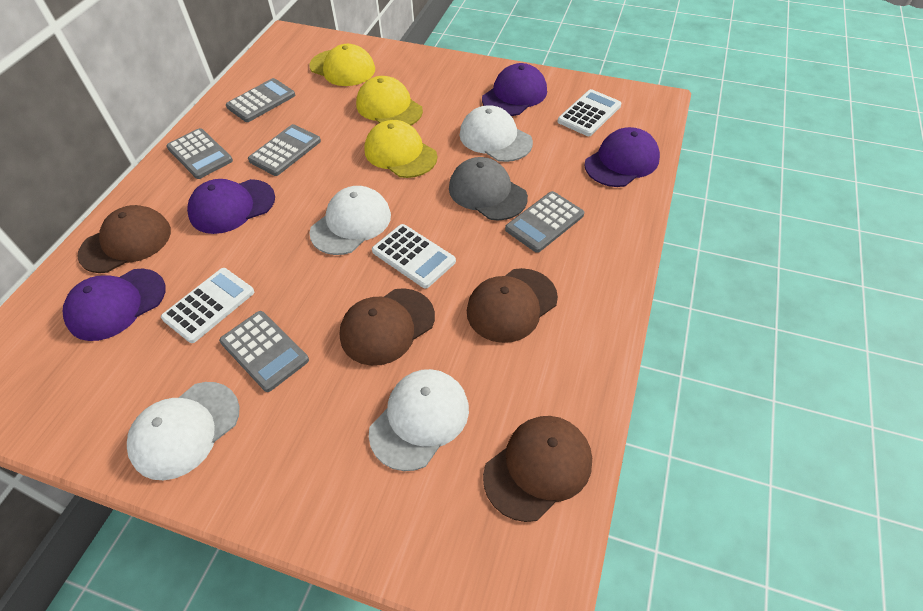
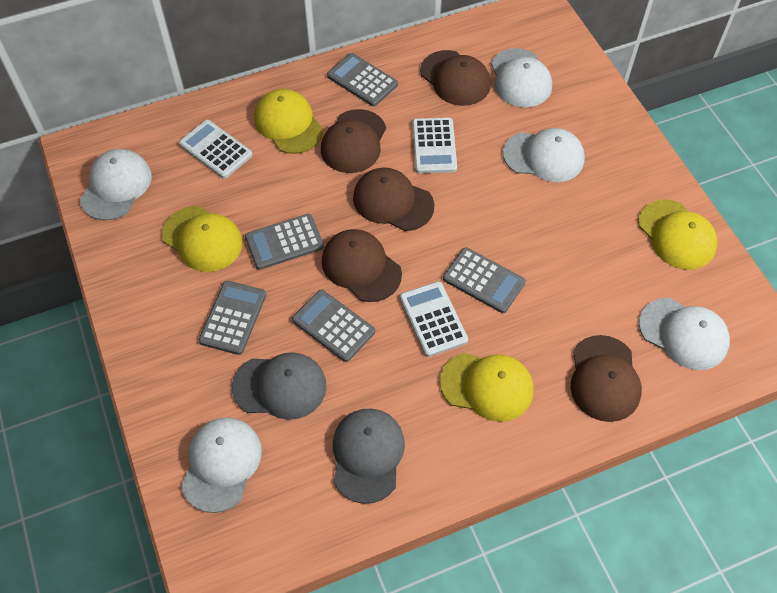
brown cap: [77,205,171,273] [340,288,435,366] [467,268,558,343] [483,416,592,522] = 4 -> [321,109,386,173] [322,229,402,302] [353,168,434,231] [420,50,491,106] [570,335,642,422] = 5
grey cap: [449,157,528,220] = 1 -> [232,352,327,420] [333,409,405,504] = 2
purple cap: [62,269,166,341] [187,179,275,234] [482,63,547,116] [584,127,660,187] = 4 -> none = 0
white cap: [127,382,240,480] [310,186,391,255] [369,369,469,471] [459,105,533,162] = 4 -> [80,149,152,221] [181,417,262,513] [491,48,552,107] [503,128,585,182] [639,298,730,370] = 5
yellow cap: [309,44,375,86] [356,76,423,125] [364,120,437,178] = 3 -> [162,206,243,272] [254,89,323,154] [440,353,533,422] [638,199,718,270] = 4

